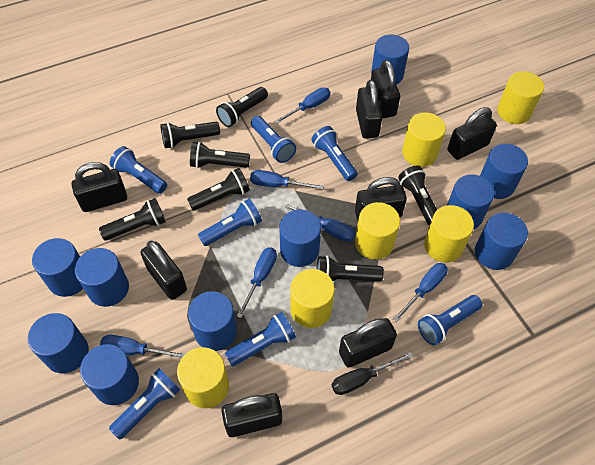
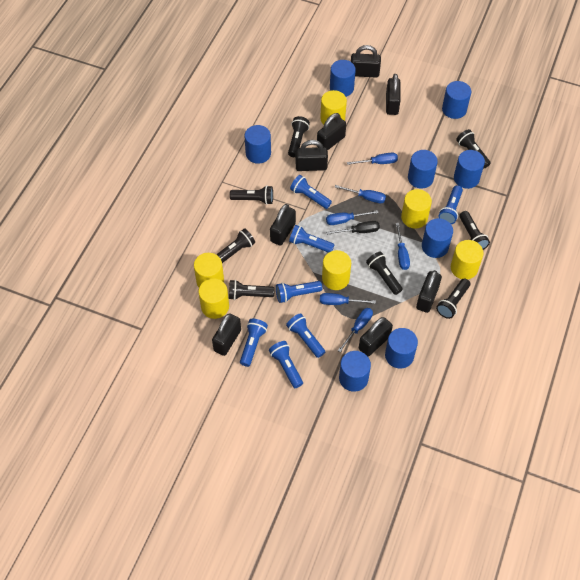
black flashlight: [99,198,166,240] [160,122,220,148] [187,168,250,211] [190,142,250,168] [216,87,268,127] [317,256,384,281] [398,165,437,226] = 7 -> [216,228,255,263] [229,280,275,300] [230,185,273,205] [288,116,310,157] [366,251,403,295] [436,278,470,319] [456,129,491,168] [459,211,490,250] = 8
blue cylinder: [28,313,89,373] [32,238,83,297] [75,248,129,307] [80,344,139,405] [188,291,237,351] [279,209,321,267] [371,35,409,85] [447,174,495,229] [475,212,528,270] [480,144,528,199] = 10 -> [244,125,271,164] [330,60,356,97] [339,351,371,392] [385,328,418,369] [408,150,438,189] [422,218,453,258] [442,81,471,119] [454,150,485,189] = 8

